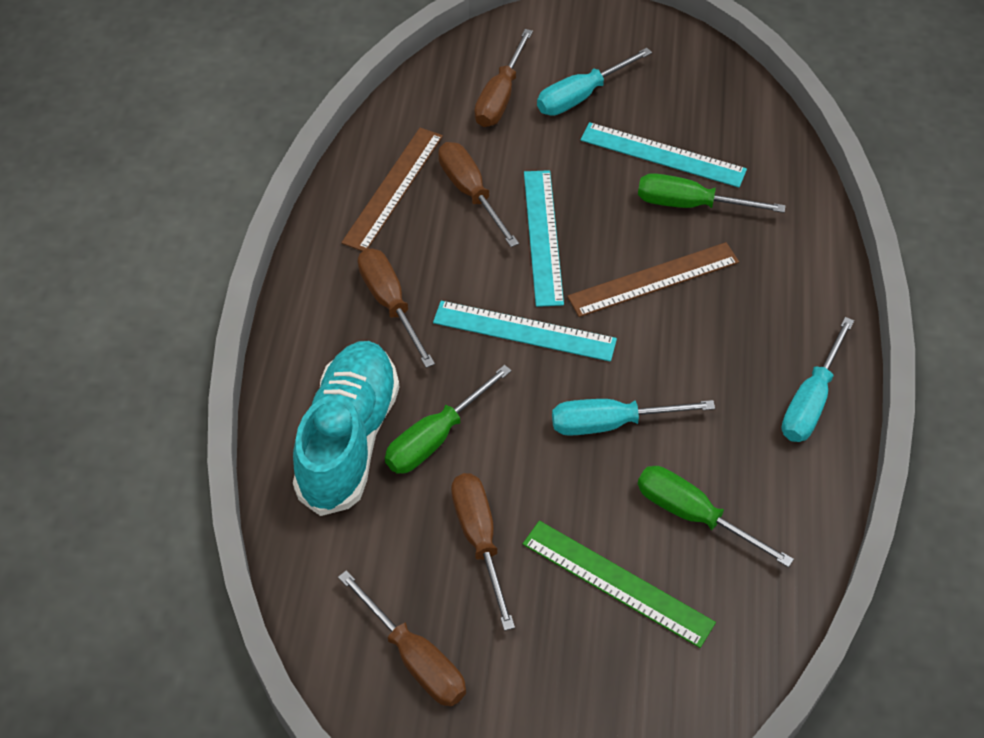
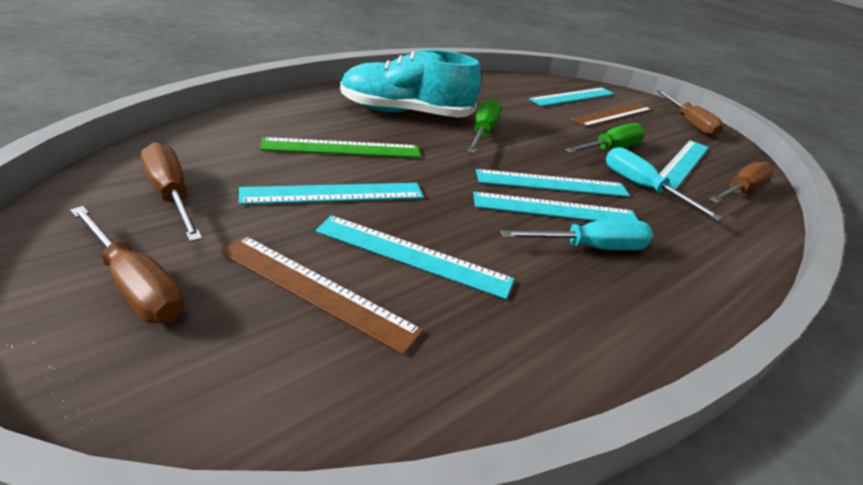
brown screwdriver: [338,570,466,706] [358,248,435,368] [438,142,519,247] [451,473,515,631] [474,29,533,127] = 5 -> [70,206,184,323] [141,142,203,242] [657,90,724,137] [710,162,774,203] = 4
green screwdriver: [385,365,512,474] [638,173,785,213] [638,466,794,567] = 3 -> [467,99,501,154] [565,123,645,153] = 2
turquoise ruler: [433,301,617,362] [524,170,564,307] [581,122,747,187] = 3 -> [239,183,424,205] [315,215,514,299] [473,192,638,221] [476,169,630,197] [529,88,614,106] [659,140,709,190] = 6
turquoise screwdriver: [537,48,652,116] [552,399,715,436] [782,317,854,442] = 3 -> [500,219,653,250] [606,147,723,221] = 2

